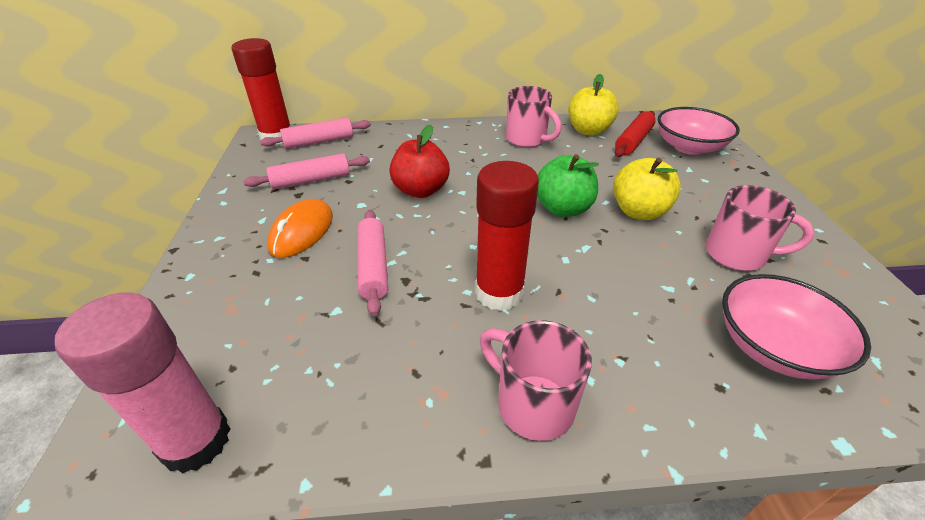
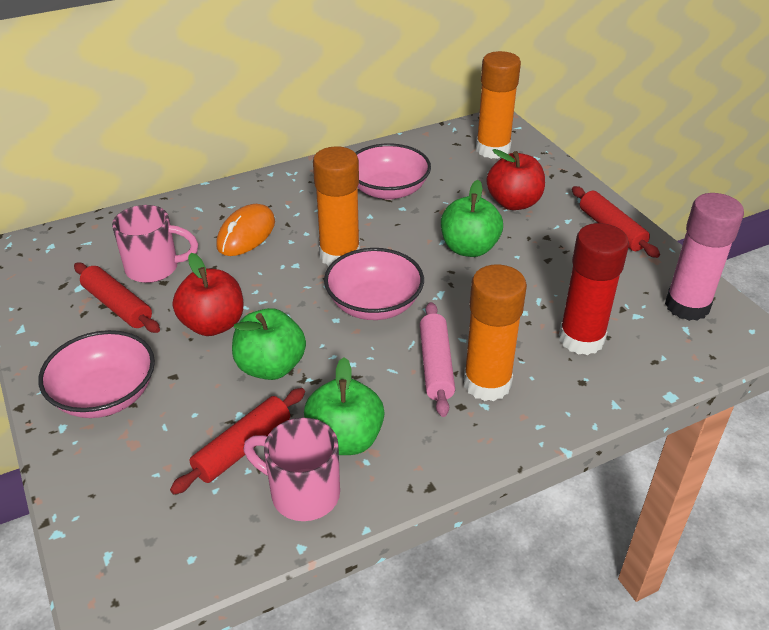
green apple: [537,154,599,217] = 1 -> [232,308,306,380] [304,357,384,455] [441,180,503,257] = 3
orange glue stick: none = 0 -> [313,146,360,266] [464,264,527,401] [476,51,521,159] = 3
pink bowl: [658,107,740,155] [722,274,871,380] = 2 -> [38,330,155,418] [324,248,424,320] [355,143,431,200] = 3
pink mug: [480,320,592,441] [506,86,561,147] [706,185,814,271] = 3 -> [112,205,198,283] [243,418,340,521] = 2
pink rolling pin: [244,153,370,189] [260,117,371,149] [357,210,388,316] = 3 -> [420,302,455,417] = 1
red apple: [389,125,450,198] = 1 -> [173,253,244,336] [487,149,545,210] = 2
red glue stick: [231,38,291,144] [475,161,539,311] = 2 -> [559,223,629,355] = 1
red rolling pin: [615,111,656,157] = 1 -> [74,263,160,333] [170,388,305,494] [572,186,660,258] = 3
yellow apple: [568,74,619,136] [613,158,681,220] = 2 -> none = 0

